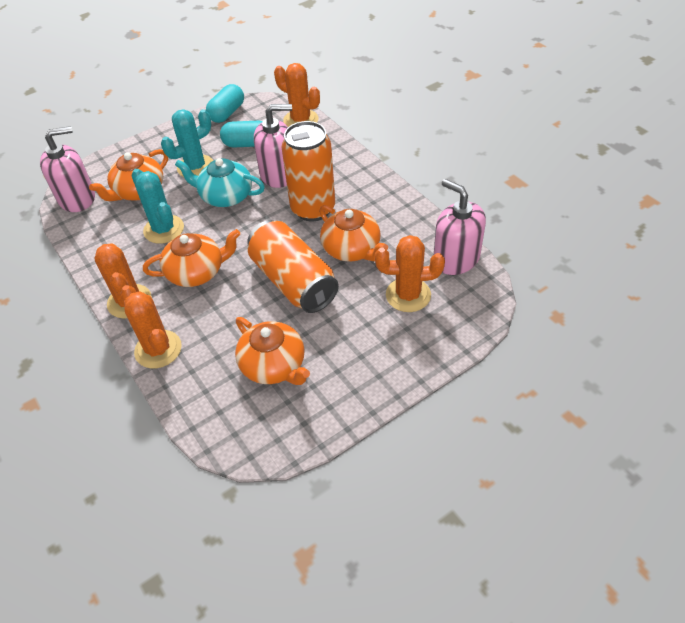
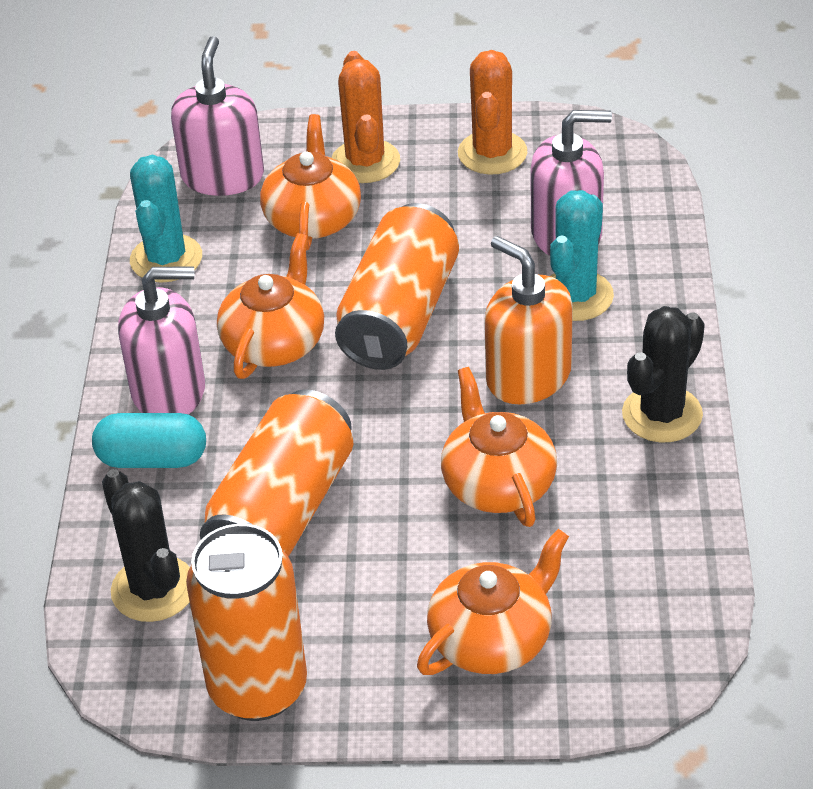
black cactus: none = 0 -> [102,469,190,622] [622,306,705,442] = 2
orange cactus: [94,243,152,319] [120,285,182,368] [274,63,320,127] [375,235,445,312] = 4 -> [331,51,400,183] [458,50,527,175] = 2
orange can: [247,220,339,313] [281,121,335,222] = 2 -> [186,524,307,721] [200,389,353,556] [335,203,459,370] = 3
orange soap dispenser: none = 0 -> [484,236,573,404] = 1
turquoise capsule: [206,84,244,123] [220,121,263,148] = 2 -> [92,413,206,468] = 1
turquoise teapot: [175,158,265,207] = 1 -> none = 0

